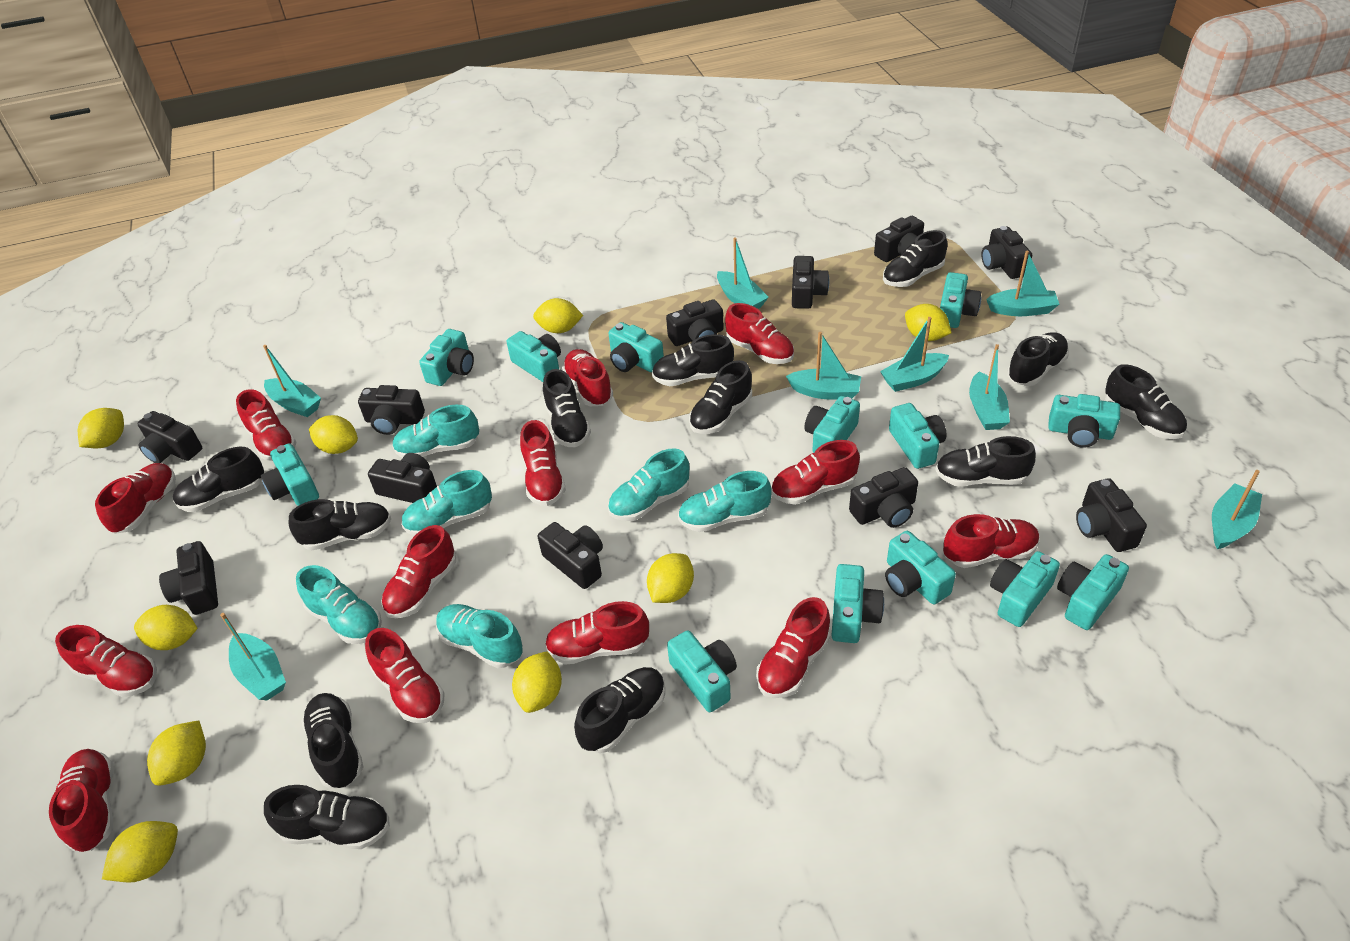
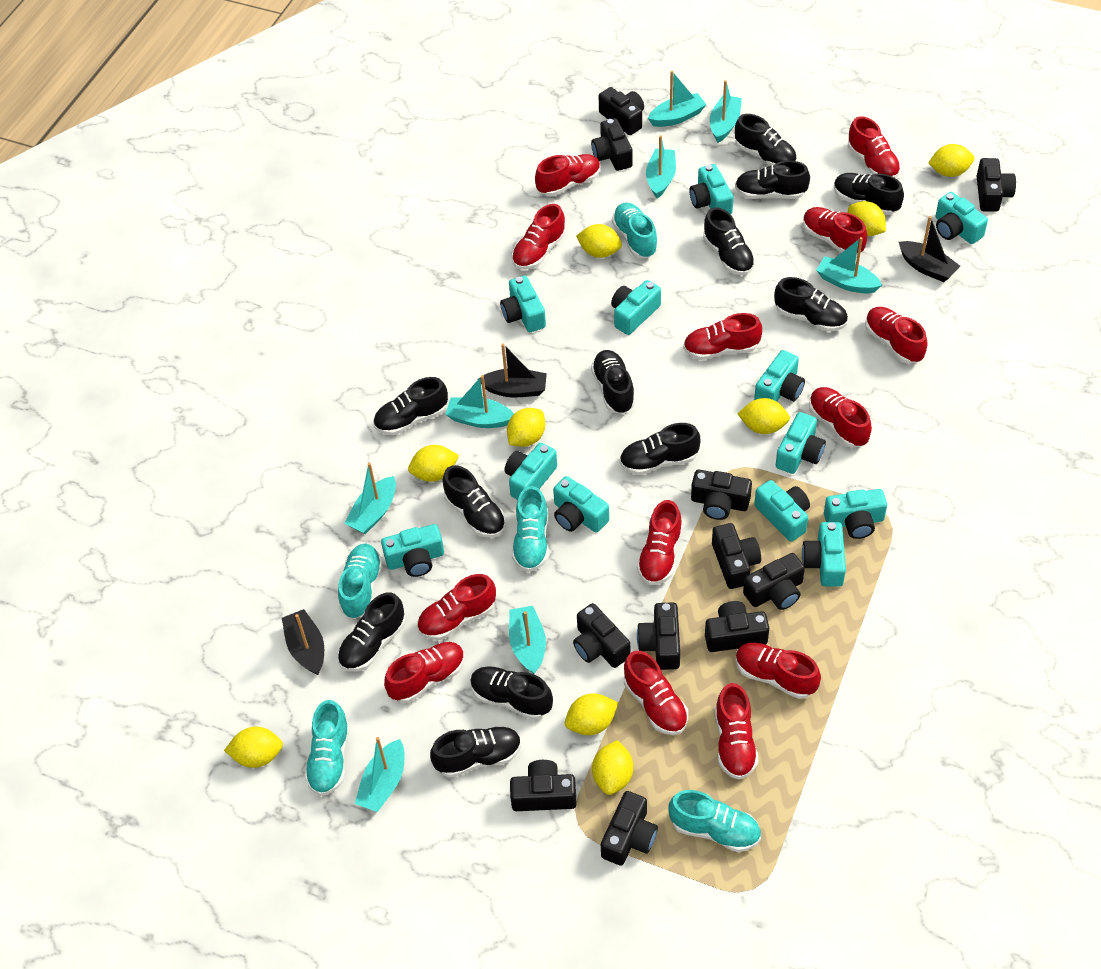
black boat: none = 0 -> [282,609,324,675] [477,343,547,397] [899,216,960,282] = 3
turquoise camera: [261,443,319,506] [419,329,474,386] [507,331,561,382] [609,322,664,372] [667,630,737,712] [804,396,860,453] [831,564,884,643] [885,531,956,604] [889,403,947,469] [940,272,981,328] [990,551,1060,627] [1048,394,1120,448] [1057,554,1129,630] = 13 -> [381,524,444,577] [500,275,546,332] [505,443,557,500] [553,476,609,533] [611,280,661,335] [689,164,733,214] [754,350,805,402] [754,480,810,541] [776,412,826,474] [802,522,846,587] [824,489,887,539] [936,192,988,244] = 12
turquoise shoe: [296,565,382,644] [392,405,479,458] [401,470,492,536] [436,604,523,668] [608,448,689,521] [678,471,771,532] = 6 -> [304,700,350,796] [338,544,383,619] [512,486,549,572] [612,203,658,258] [668,790,761,852] = 5

